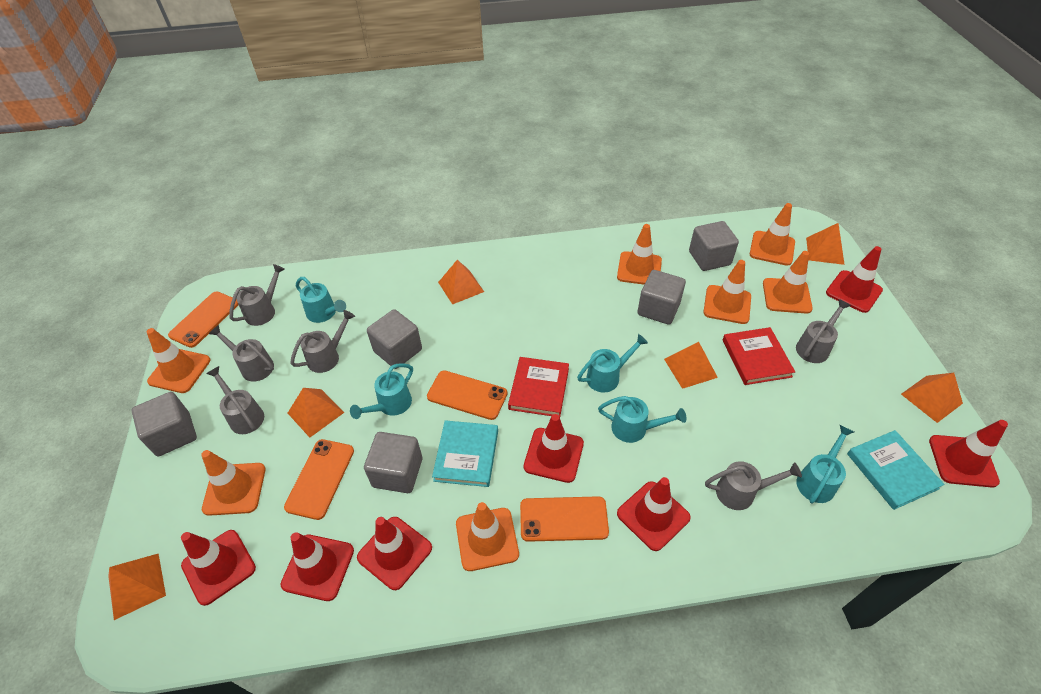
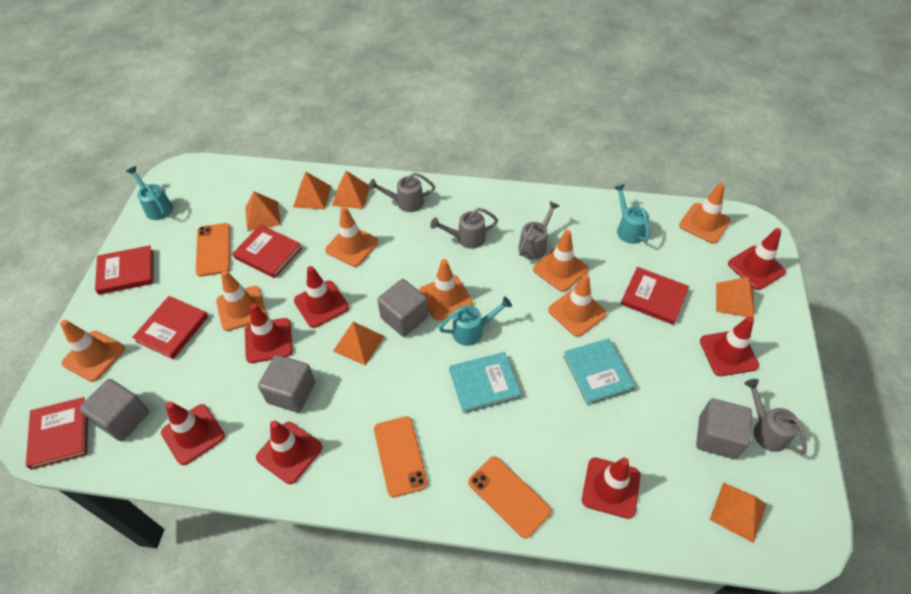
grey cube: [131,392,197,457] [364,432,422,493] [367,309,422,369] [638,270,686,325] [689,221,739,271] = 5 -> [79,379,149,441] [258,355,315,413] [377,279,428,337] [696,399,752,459] = 4
grey watering can: [206,366,264,434] [209,325,274,382] [229,264,285,326] [290,310,355,373] [705,461,802,510] [796,299,851,363] = 6 -> [369,173,435,212] [430,208,498,249] [518,201,559,260] [744,379,807,454] = 4
orange phone: [168,292,238,348] [284,439,354,520] [427,370,508,420] [520,496,609,542] = 4 -> [196,223,230,277] [374,416,428,497] [468,456,552,539] = 3
red book: [508,357,569,417] [723,327,795,385] = 2 -> [26,397,88,470] [95,245,153,295] [132,296,208,359] [233,225,302,278] [621,267,689,325] = 5
turquoise watering can: [296,277,346,323] [350,363,413,419] [577,334,648,392] [598,396,686,443] [796,425,854,503] = 5 -> [126,166,173,220] [439,296,512,346] [614,184,649,244] = 3

